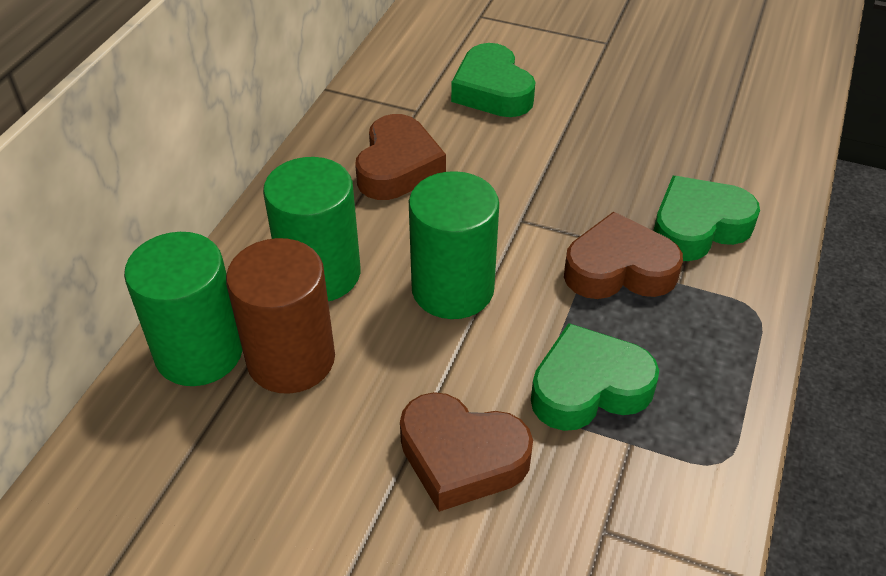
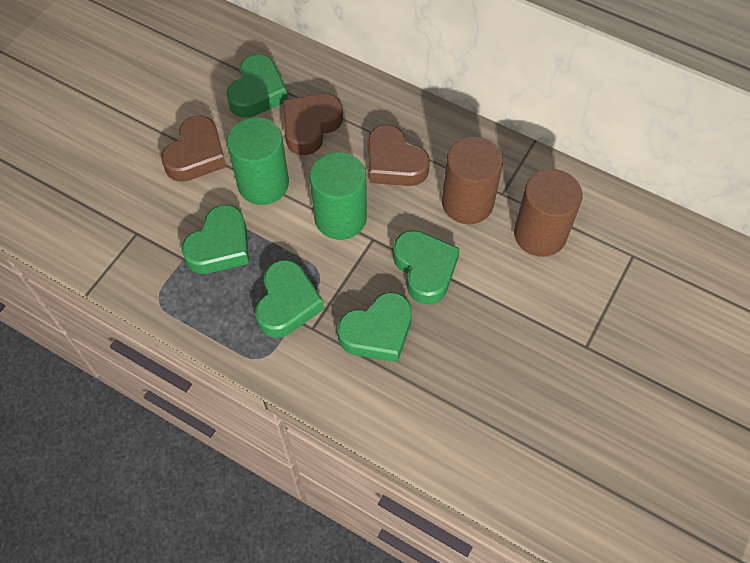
brown cylinder: [226,238,335,394] = 1 -> [442,136,503,224] [514,169,582,257] = 2
green cylinder: [124,232,242,386] [263,157,360,301] [409,171,499,319] = 3 -> [227,117,289,205] [310,152,367,240] = 2
green heart: [451,43,535,117] [531,323,659,431] [653,176,760,261] = 3 -> [181,205,249,274] [226,54,288,118] [255,260,324,338] [337,292,412,362] [393,230,460,305] = 5

